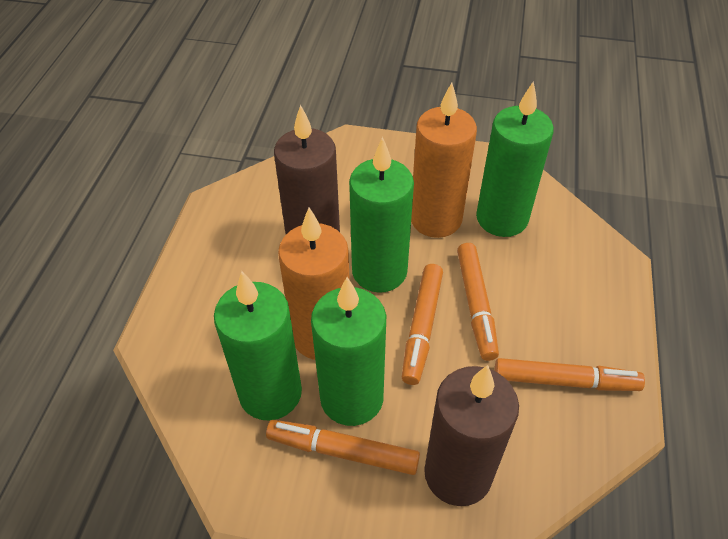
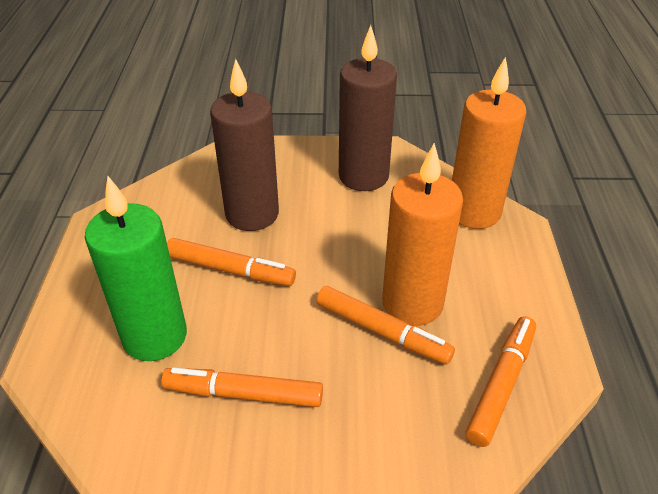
green candle: [214,271,302,420] [311,277,386,426] [349,137,414,293] [476,81,554,237] = 4 -> [85,176,187,361] = 1

